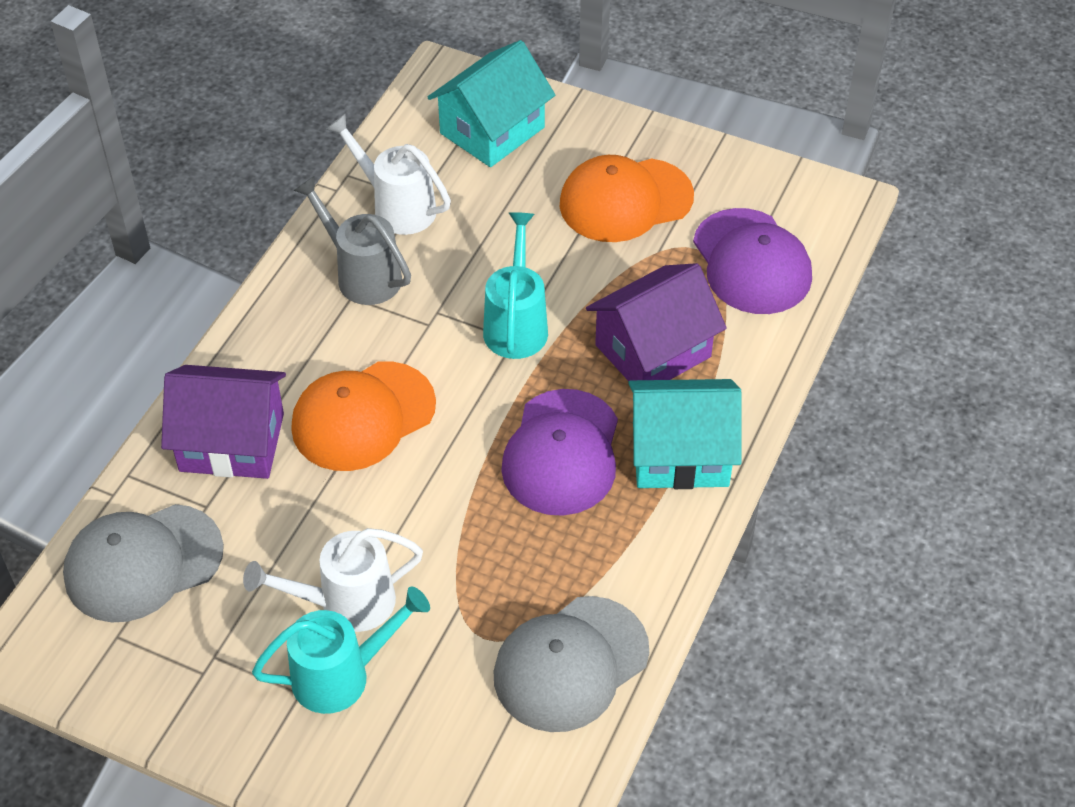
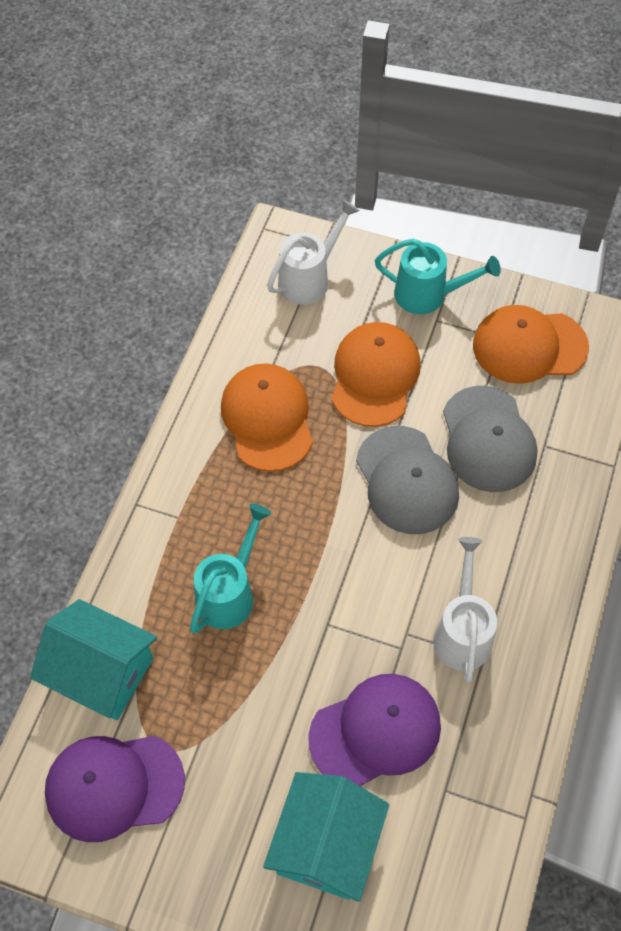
grey watering can: [293,176,411,305] = 1 -> none = 0
orange cap: [291,361,436,471] [560,155,694,242] = 2 -> [221,363,313,472] [332,322,421,427] [473,305,589,384] = 3
purple house: [161,365,286,479] [586,263,727,381] = 2 -> none = 0

